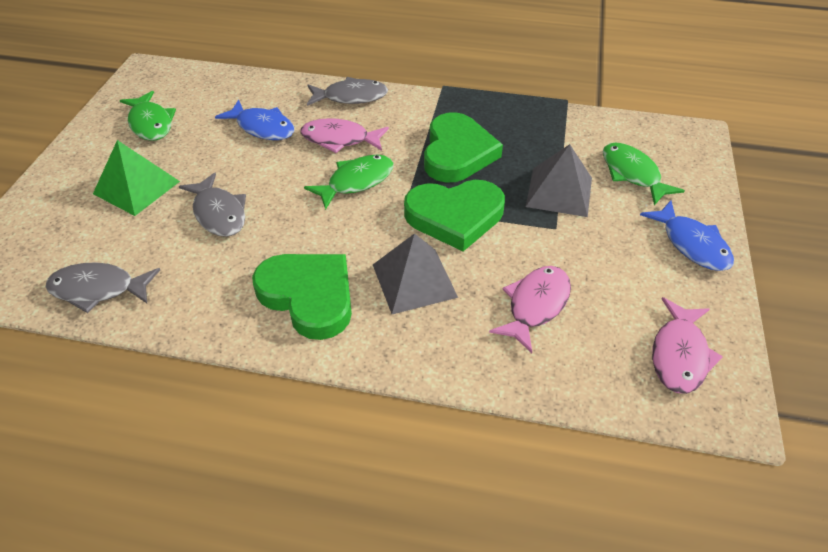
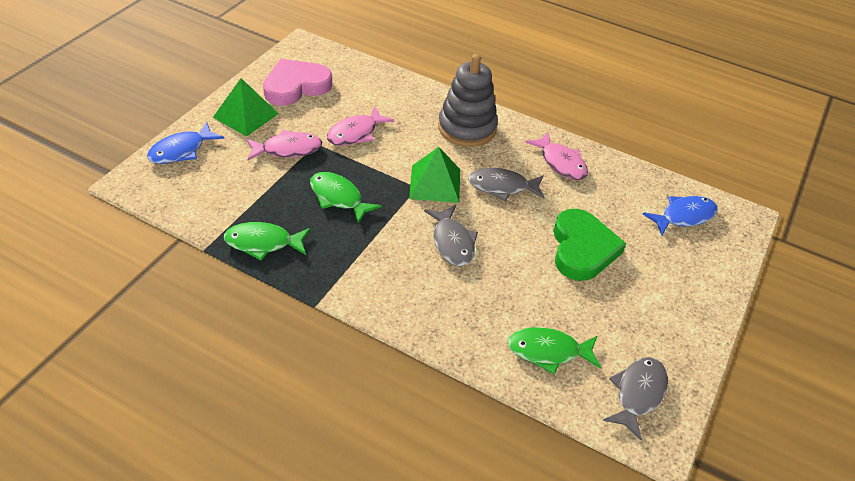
green heart: [252,254,352,340] [404,180,505,251] [424,112,503,183] = 3 -> [553,209,626,281] = 1
green pyramid: [93,140,180,216] = 1 -> [213,78,279,136] [409,147,460,203] = 2
grey pyramid: [373,233,458,314] [526,144,592,217] = 2 -> none = 0
grey stacking toy: none = 0 -> [438,54,498,147] = 1
pink heart: none = 0 -> [263,59,332,106] = 1

